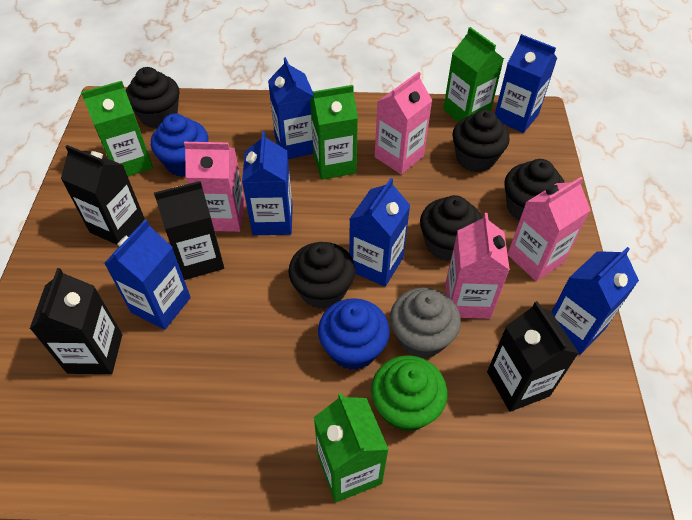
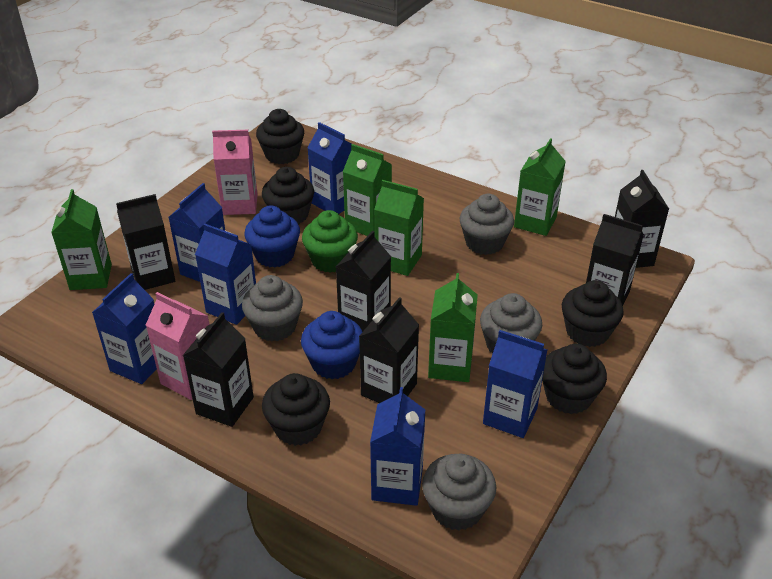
black carton: [30,268,122,374] [61,145,145,245] [154,181,224,280] [487,301,579,412] = 4 -> [116,194,175,290] [183,312,254,427] [336,231,391,332] [359,297,419,403] [586,214,644,305] [615,170,669,268] = 6
green carton: [81,81,153,176] [310,85,358,180] [314,393,389,503] [443,27,504,122] = 4 -> [51,189,112,290] [343,144,392,236] [374,180,424,276] [428,273,478,382] [514,138,566,236] = 5
grey cupcake: [390,288,461,358] = 1 -> [242,275,303,341] [422,454,496,531] [459,194,514,255] [480,293,542,354] = 4
pink carton: [184,142,245,232] [375,72,433,174] [446,213,510,319] [507,177,590,281] = 4 -> [146,292,209,400] [212,130,258,215] = 2

